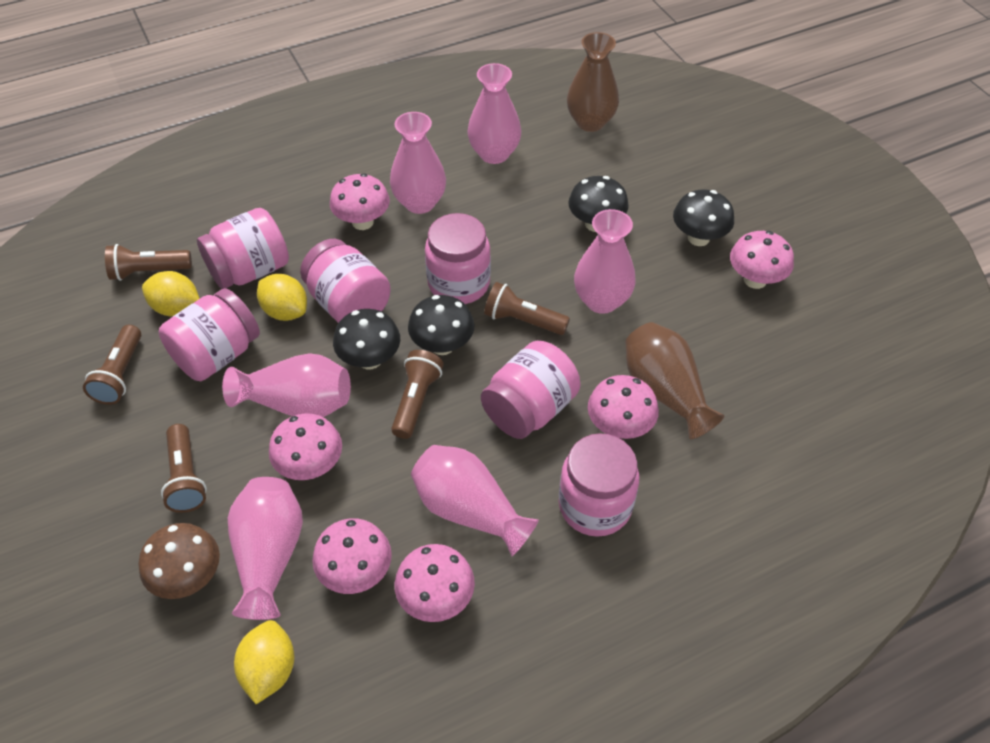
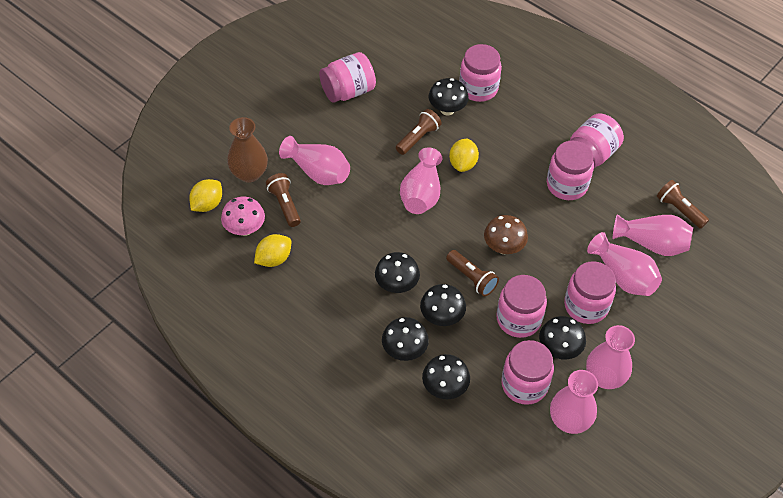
black mushroom: [333,309,400,369] [408,295,475,355] [568,176,629,232] [673,189,734,246] = 4 -> [375,252,420,293] [382,317,429,361] [420,284,466,326] [422,354,470,399] [429,78,469,115] [539,316,586,360] = 6
brown flashlight: [83,325,141,405] [105,244,192,281] [161,424,207,513] [391,350,444,439] [484,282,570,335] = 5 -> [266,173,301,227] [396,109,441,155] [446,250,499,296] [657,180,709,229] = 4
brown vase: [567,32,619,132] [625,322,724,439] = 2 -> [227,117,268,183] = 1
pink jar: [159,288,260,381] [197,208,289,289] [300,239,391,323] [425,213,491,304] [481,340,580,439] [559,433,639,537] = 6 -> [319,52,376,102] [459,44,502,102] [496,275,547,338] [501,340,554,405] [547,141,594,200] [564,261,616,324] [569,113,624,168] = 7
pink mushroom: [269,413,342,480] [312,518,392,594] [330,173,390,230] [395,544,475,622] [588,375,659,439] [730,231,794,289] = 6 -> [221,197,265,236] = 1

